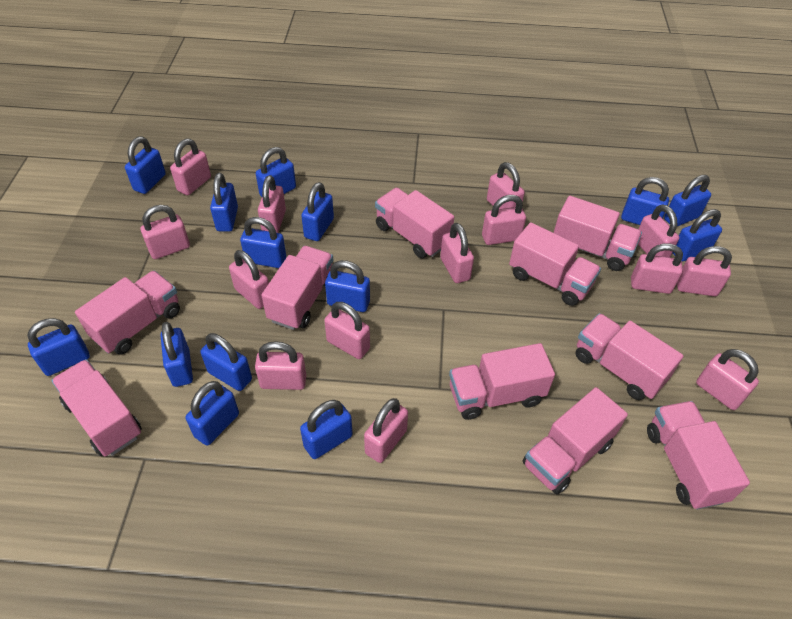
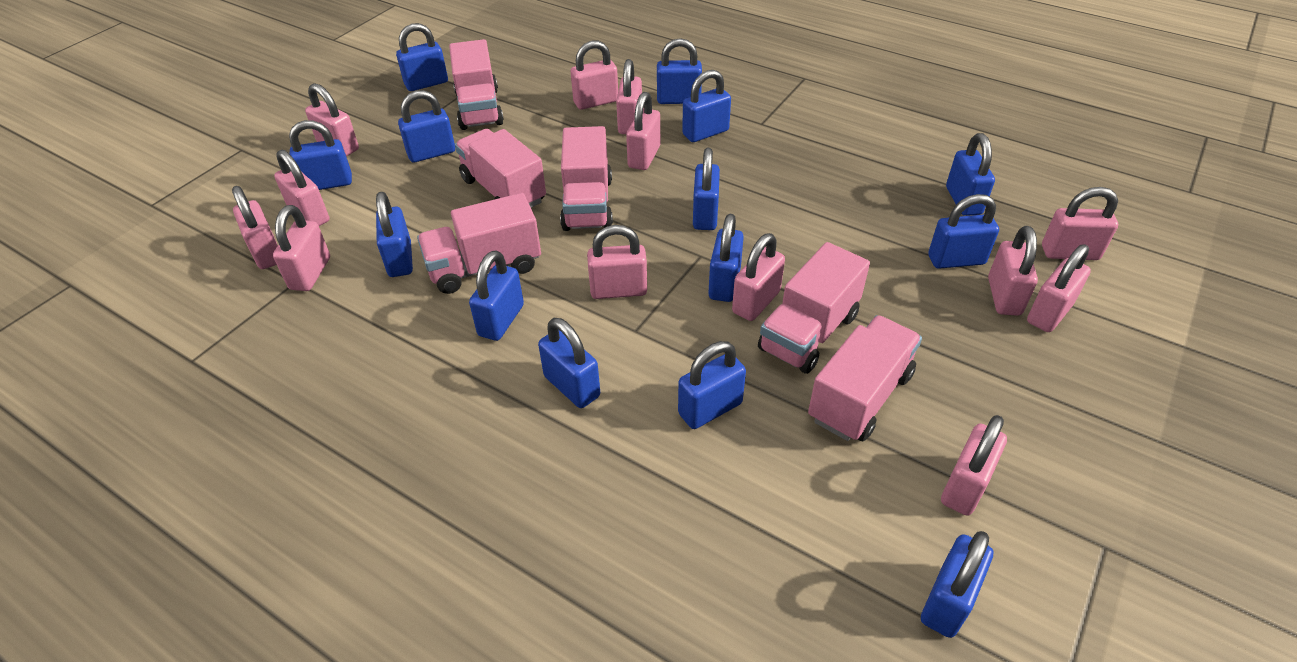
pink padlock: [140,205,190,259] [170,139,211,195] [229,250,269,309] [255,341,306,390] [258,175,286,233] [324,302,370,359] [364,398,408,463] [440,223,474,283] [482,195,526,245] [487,162,525,209] [631,243,683,294] [638,205,679,258] [677,246,732,296] [696,349,759,410] = 14 -> [232,186,278,269] [273,205,330,291] [274,150,329,226] [305,83,359,156] [571,41,618,110] [587,225,647,299] [616,59,642,134] [626,92,660,170] [732,233,785,321] [941,415,1007,516] [988,226,1038,316] [1027,244,1091,332] [1042,187,1118,260] = 13
pink truck: [51,359,142,456] [75,271,180,355] [261,246,333,330] [375,188,454,258] [449,343,555,420] [509,222,601,306] [523,387,628,494] [553,196,642,271] [575,313,683,400] [647,401,750,510] = 10 -> [417,193,541,294] [449,39,504,130] [455,129,546,208] [560,126,613,231] [758,242,870,374] [808,315,922,442] = 6

